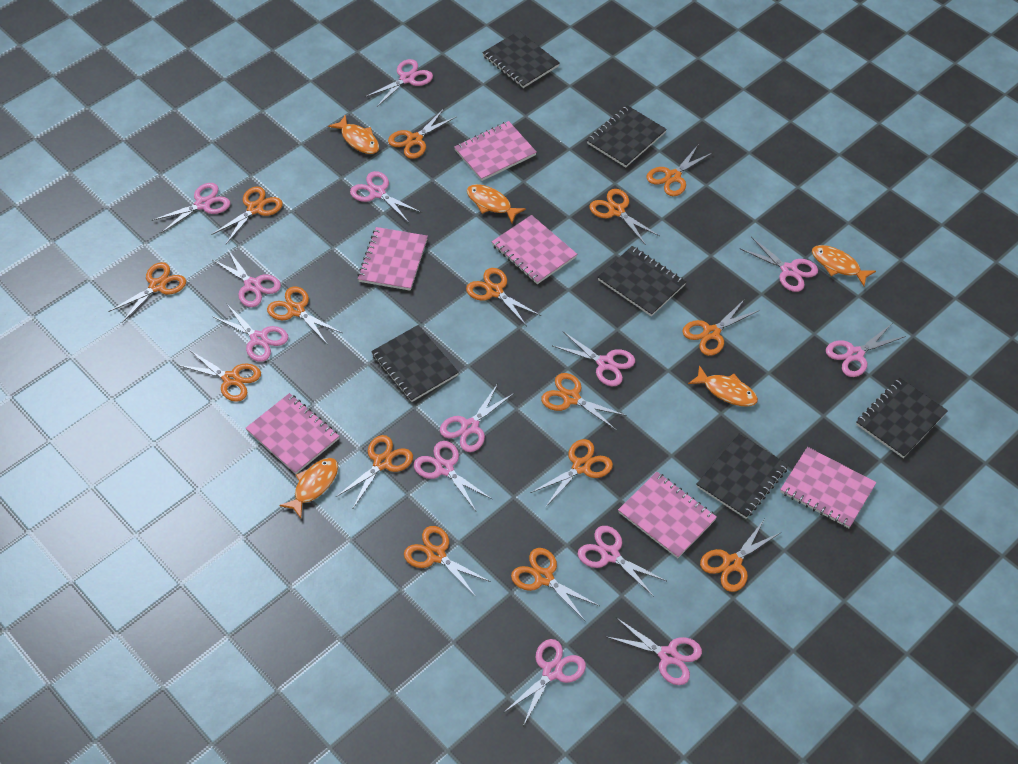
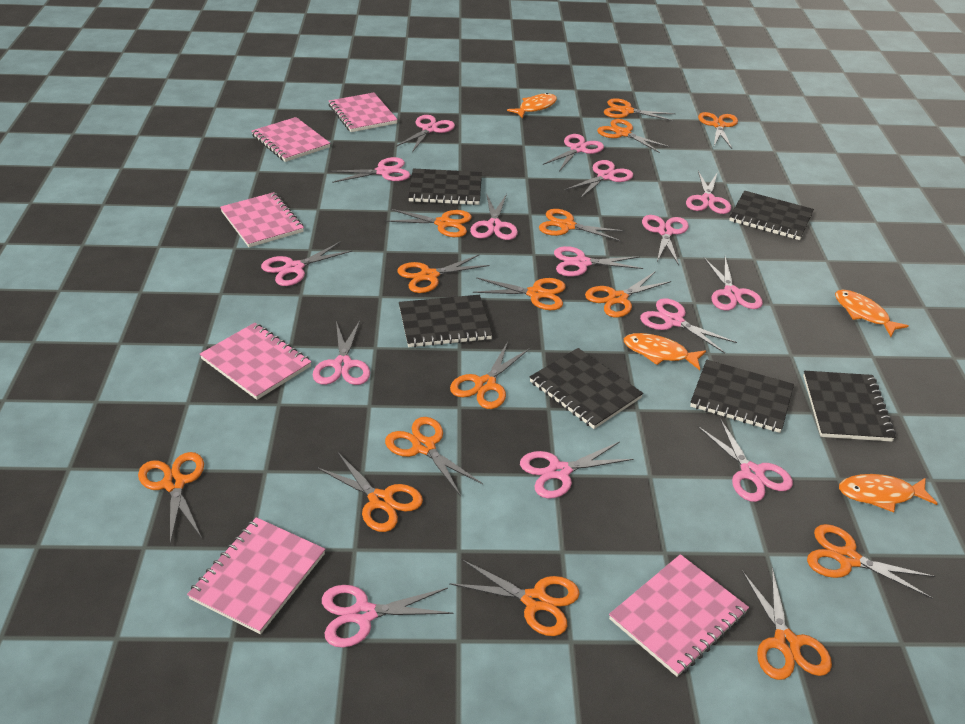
orange fish: [280,458,338,518] [328,115,379,154] [467,184,526,223] [688,365,758,406] [812,245,876,286] = 5 -> [507,93,557,119] [624,333,706,370] [835,290,909,337] [839,474,938,512] = 4
pink scissors: [152,183,230,233] [212,303,289,362] [213,250,281,307] [350,171,422,223] [364,59,433,107] [414,441,493,511] [440,383,514,452] [504,639,586,726] [553,331,635,386] [578,526,666,597] [607,618,702,685] [739,237,818,292] [826,324,906,377] = 13 -> [261,241,352,286] [313,320,370,385] [322,585,453,648] [329,157,410,183] [396,115,455,152] [470,194,518,240] [520,442,633,499] [543,134,604,171] [554,246,643,277] [565,160,633,198] [640,298,737,353] [642,215,689,265] [686,171,731,214] [698,418,793,502] [704,257,763,311] = 15

